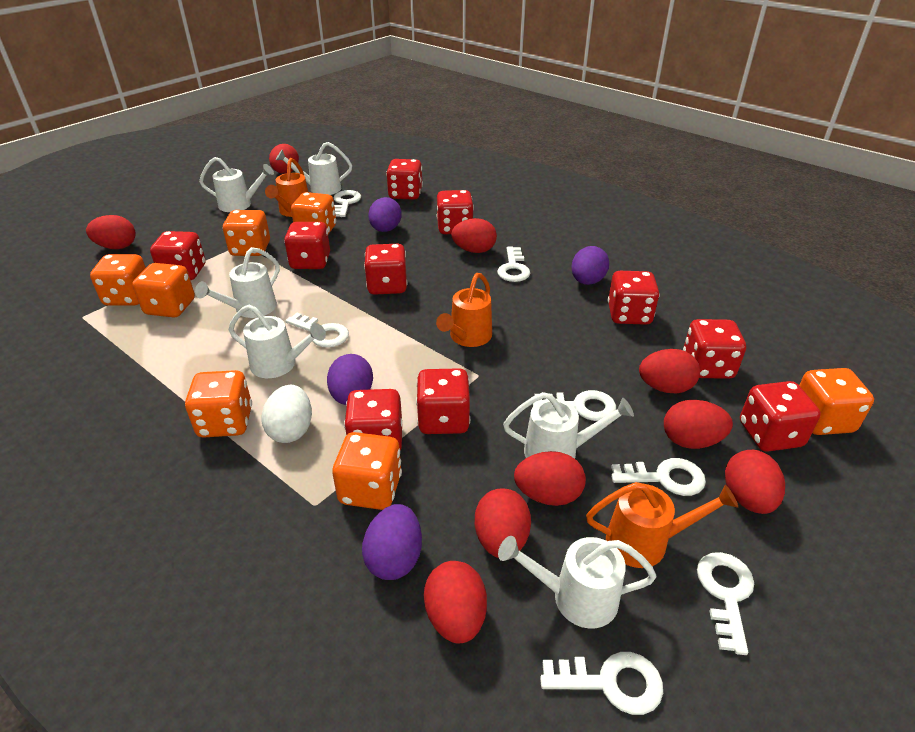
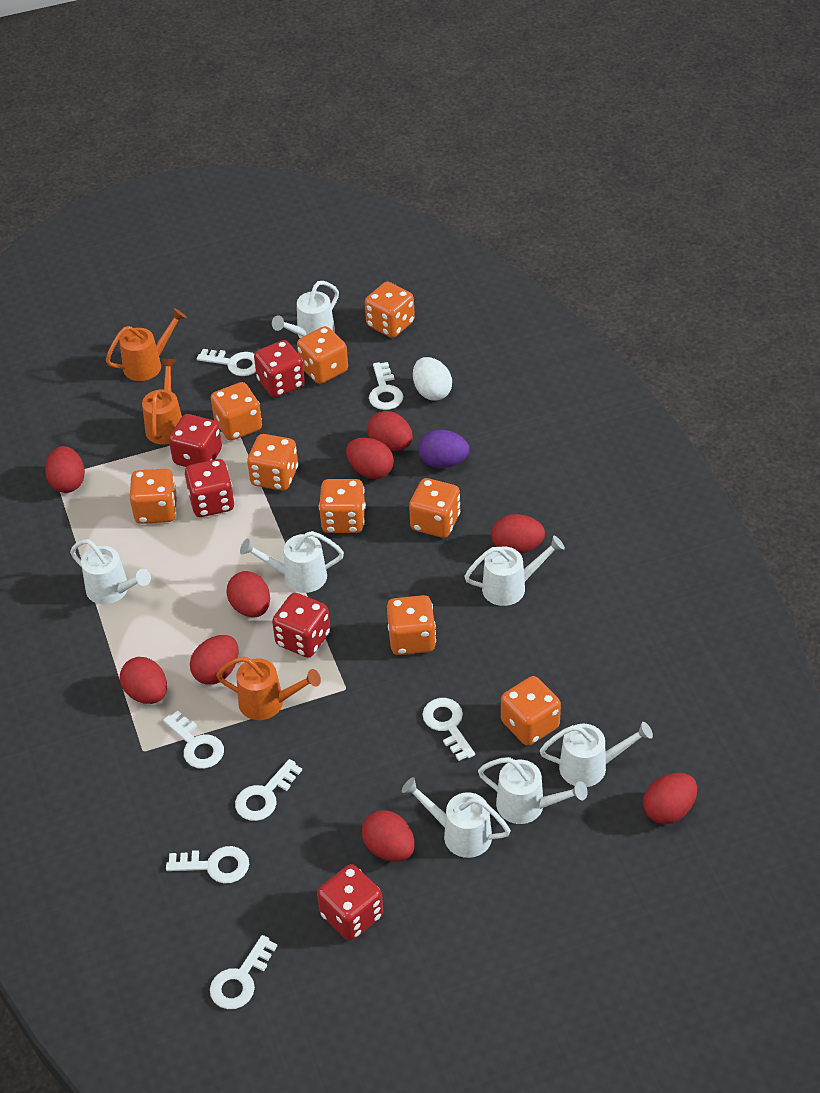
orange dice: [90,254,146,306] [132,263,195,317] [185,370,252,438] [223,210,270,256] [291,192,336,234] [332,432,402,510] [799,368,874,435] = 7 -> [130,469,177,524] [211,382,262,441] [247,434,298,491] [297,326,348,384] [319,479,366,533] [365,282,415,338] [387,595,436,655] [409,478,460,538] [501,676,561,746] = 9
purple egg: [327,354,373,405] [362,504,422,580] [368,197,402,232] [571,246,609,285] = 4 -> [418,430,469,468] = 1
red dice: [150,231,205,280] [284,222,330,269] [344,389,402,451] [364,244,407,295] [386,159,423,200] [416,368,470,434] [437,190,474,234] [608,271,660,325] [683,319,746,379] [740,381,821,452] = 10 -> [169,414,222,467] [185,459,235,517] [254,340,305,398] [272,593,330,658] [317,864,383,941] = 5
white watering can: [195,247,280,318] [199,157,274,212] [228,305,326,378] [276,142,352,195] [498,536,657,629] [503,392,634,459] = 6 -> [70,539,151,604] [240,531,344,593] [272,281,339,338] [402,777,511,858] [464,536,565,606] [478,757,588,824] [540,722,653,787] = 7

